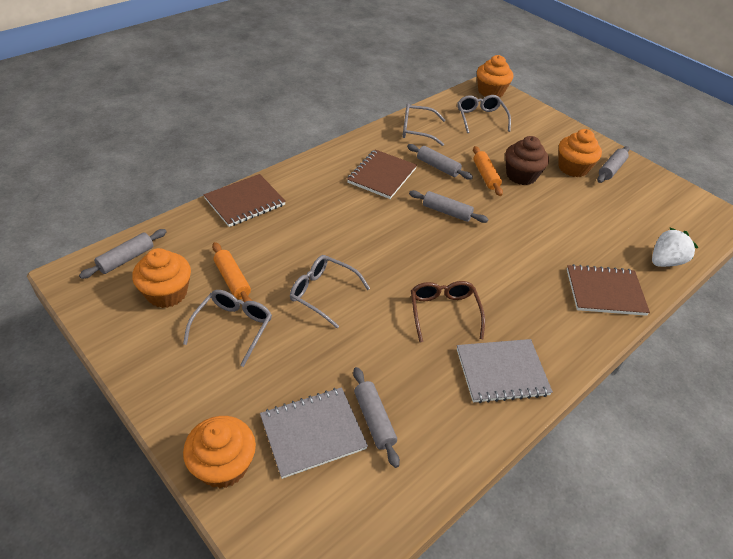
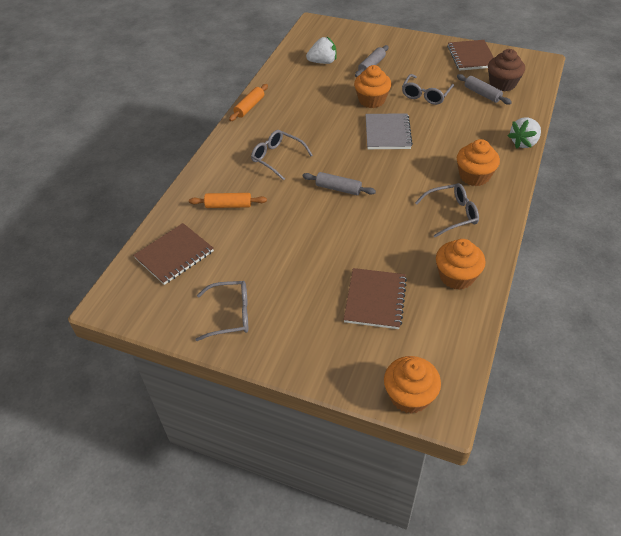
brown glasses: [411,281,485,342] = 1 -> none = 0
grey notebook: [260,387,368,479] [457,339,553,403] = 2 -> [365,113,413,149] = 1
grey rolling pin: [79,229,166,279] [353,367,400,468] [407,144,473,180] [409,190,489,223] [597,146,629,183] = 5 -> [302,172,376,195] [355,45,389,77] [457,74,512,105] = 3
white strawberry: [652,227,698,267] = 1 -> [306,37,337,64] [508,117,541,149] = 2

